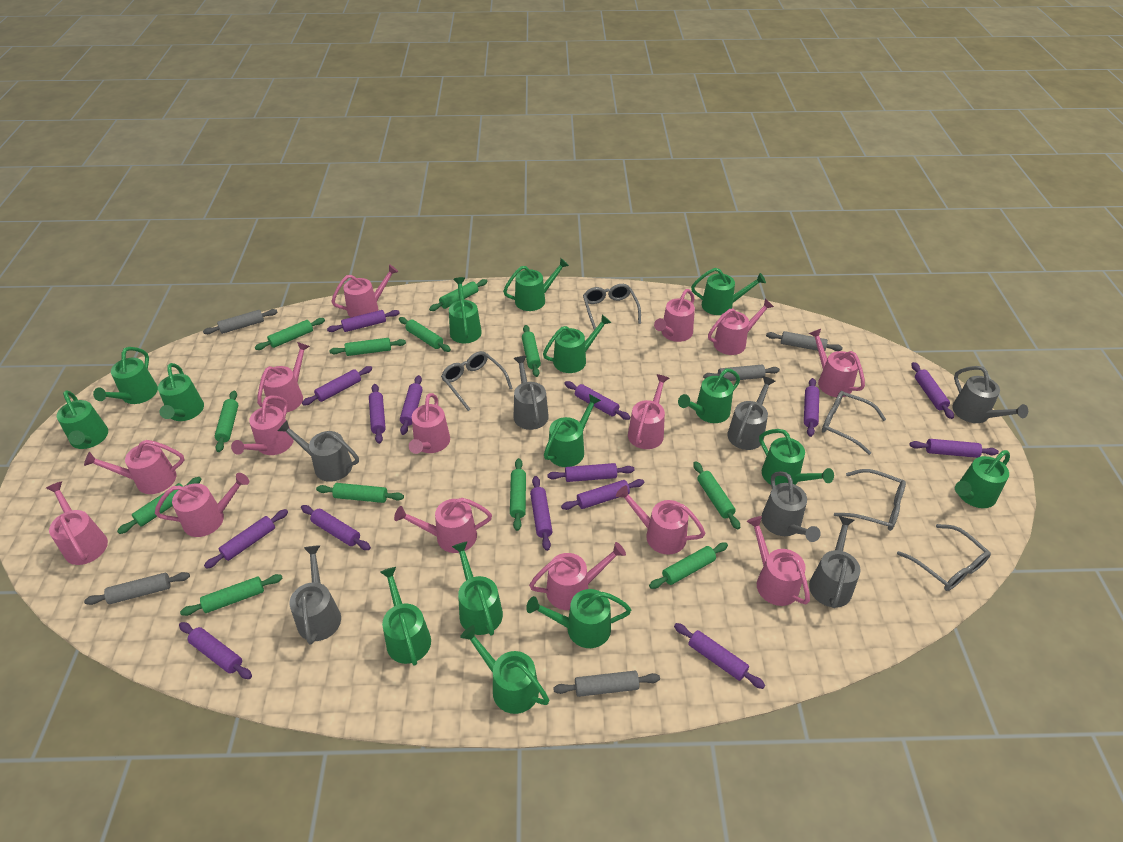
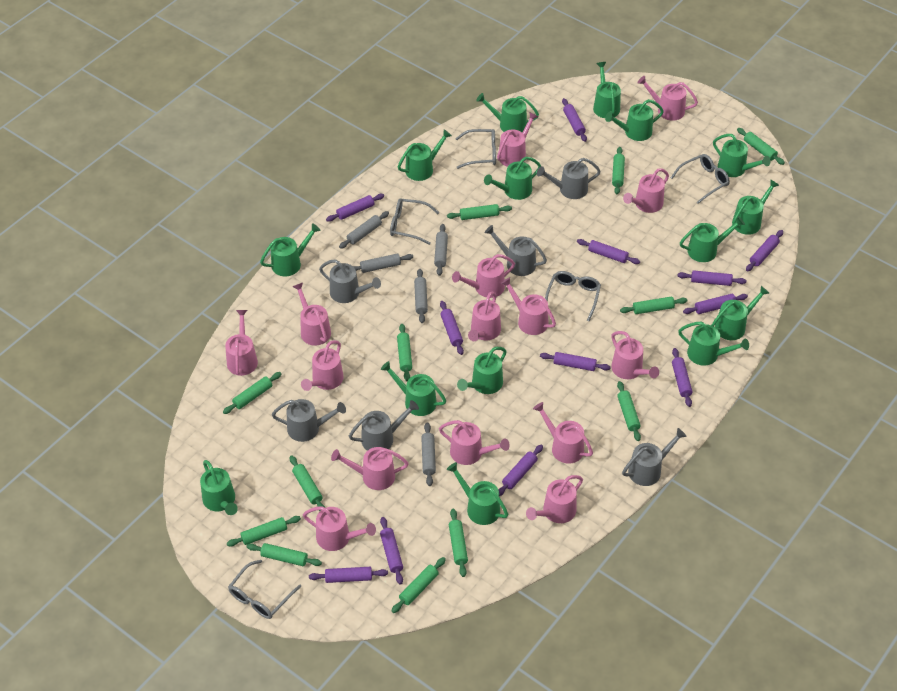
grey watering can: [278,420,359,482] [289,545,341,645] [514,356,549,430] [727,376,775,450] [762,471,821,542] [809,516,861,608] [952,366,1028,423] = 7 -> [272,399,346,442] [319,260,381,303] [349,400,419,451] [484,225,547,276] [537,158,601,199] [622,428,687,486] = 6
purple rolling pin: [179,622,252,679] [204,509,288,569] [301,505,371,550] [302,366,372,406] [327,310,399,332] [369,384,386,444] [400,375,423,435] [530,476,553,551] [547,463,634,482] [561,479,644,510] [564,381,631,420] [674,623,765,689] [804,378,819,437] [910,439,999,458] [911,362,954,419] = 15 -> [309,567,388,583] [326,194,384,222] [380,517,403,584] [440,301,464,355] [498,445,543,496] [540,352,610,371] [562,98,587,142] [577,239,640,264] [672,348,692,407] [677,270,746,286] [683,294,748,314] [746,230,783,271] = 12

